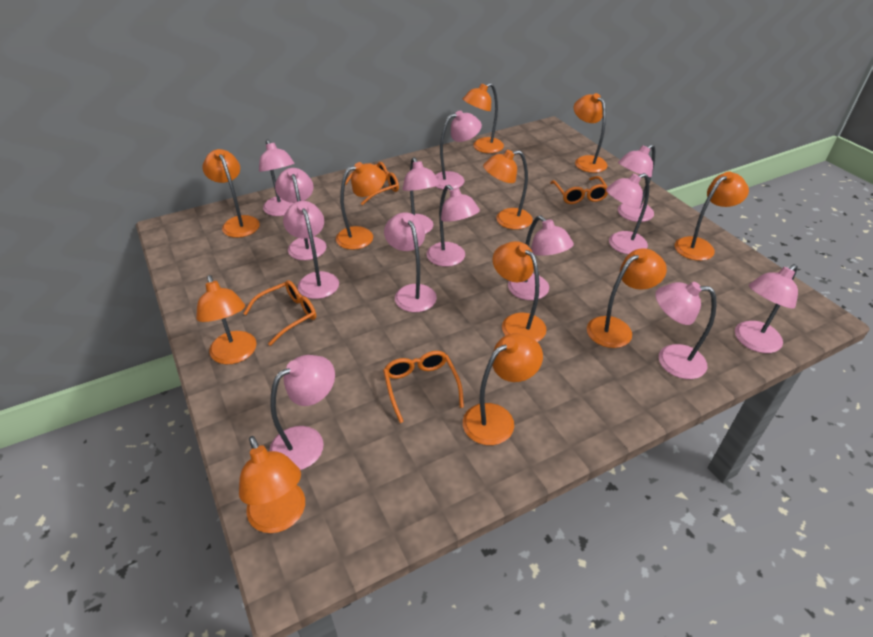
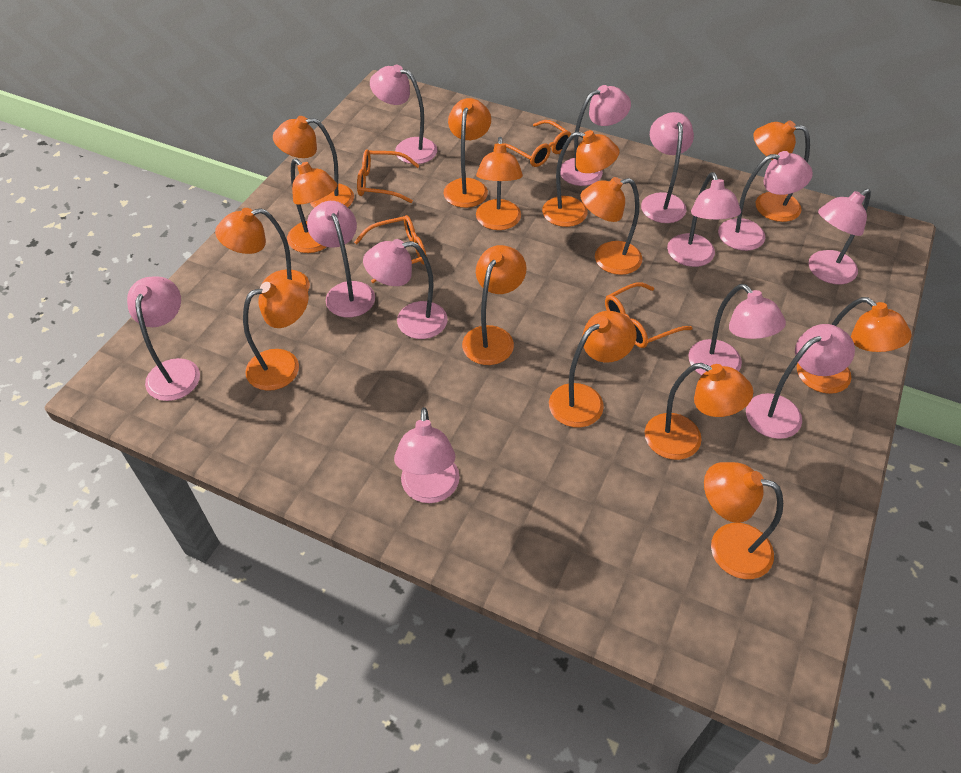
orange lamp: [196,275,256,364] [203,149,260,238] [239,436,305,533] [336,162,386,250] [463,83,504,153] [463,333,543,445] [483,150,533,230] [493,241,547,342] [574,93,607,173] [587,248,667,348] [675,171,749,261] = 11 -> [215,208,310,291] [243,279,309,391] [273,116,354,208] [287,158,338,253] [443,98,491,208] [462,245,526,365] [476,137,523,230] [542,130,619,227] [549,311,637,427] [581,177,642,275] [645,363,753,460] [704,462,783,579] [753,121,810,222] [797,297,912,394] = 14
pink lamp: [259,139,295,216] [269,355,335,470] [275,168,326,260] [283,201,339,299] [384,212,437,312] [403,157,439,234] [427,185,480,267] [435,111,482,190] [508,216,574,300] [606,173,649,254] [618,144,655,222] [655,282,717,379] [735,264,798,353] = 13 -> [127,276,200,401] [307,201,375,317] [363,239,448,339] [370,64,437,164] [394,407,460,503] [560,85,631,186] [641,112,694,223] [667,172,741,267] [688,284,786,375] [718,151,813,251] [746,324,855,439] [809,189,871,284] = 12

